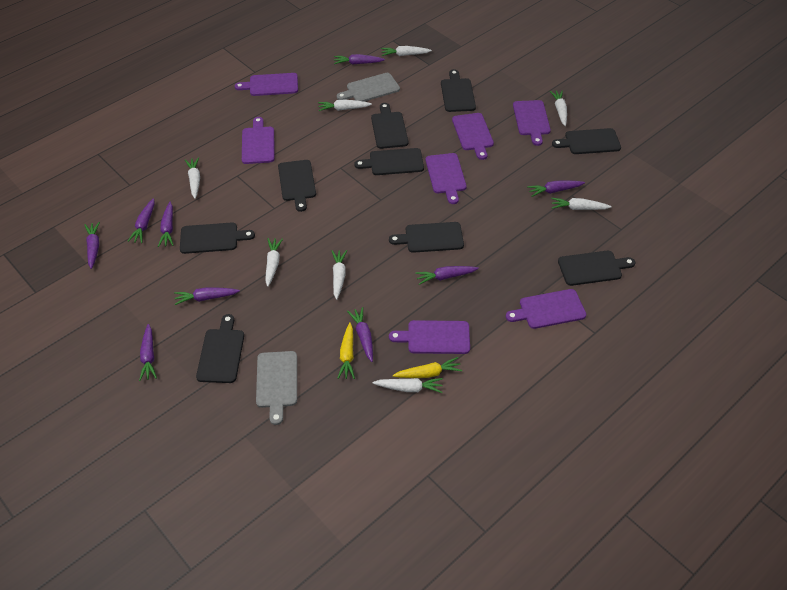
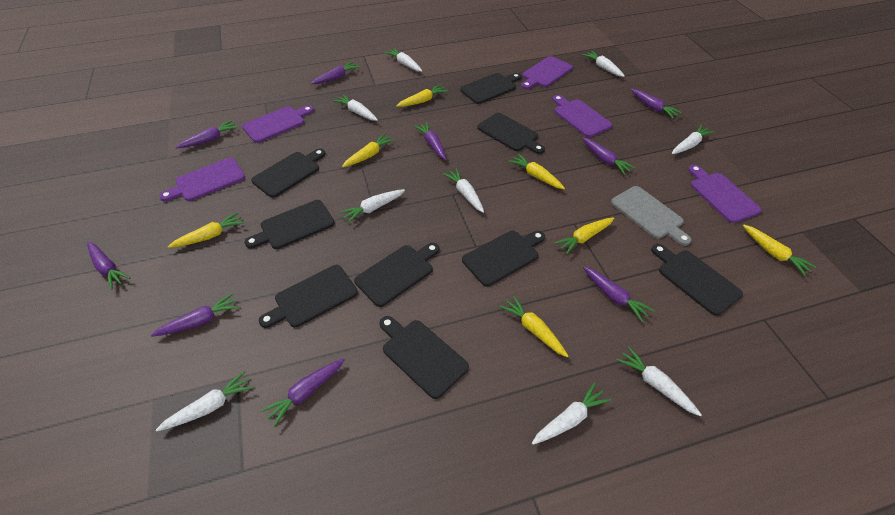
grey cutting board: [256,351,297,425] [337,73,400,101] = 2 -> [611,186,692,246] = 1
purple cutting board: [235,73,298,96] [242,117,275,164] [389,320,470,354] [426,153,467,204] [452,113,494,160] [506,289,586,329] [513,100,551,146] = 7 -> [159,158,245,201] [242,105,314,143] [521,56,573,89] [552,95,612,137] [688,165,762,223] = 5
white carrot: [185,157,200,199] [265,238,283,287] [318,100,372,111] [332,250,347,300] [373,378,443,393] [381,46,432,56] [550,90,567,126] [551,198,612,210] = 8 -> [156,371,253,431] [333,94,378,121] [340,189,405,223] [384,48,422,72] [443,168,484,213] [532,382,611,445] [582,51,625,77] [616,346,702,416] [672,125,714,154] = 9
yellow carrot: [337,322,355,379] [393,357,462,378] = 2 -> [168,212,244,248] [342,133,395,167] [396,84,448,107] [500,296,569,357] [508,154,565,189] [554,217,614,255] [743,224,816,276] = 7

